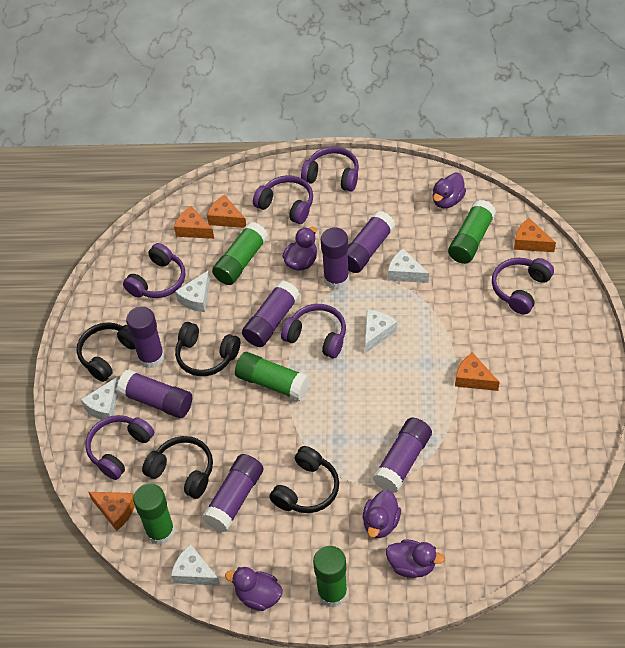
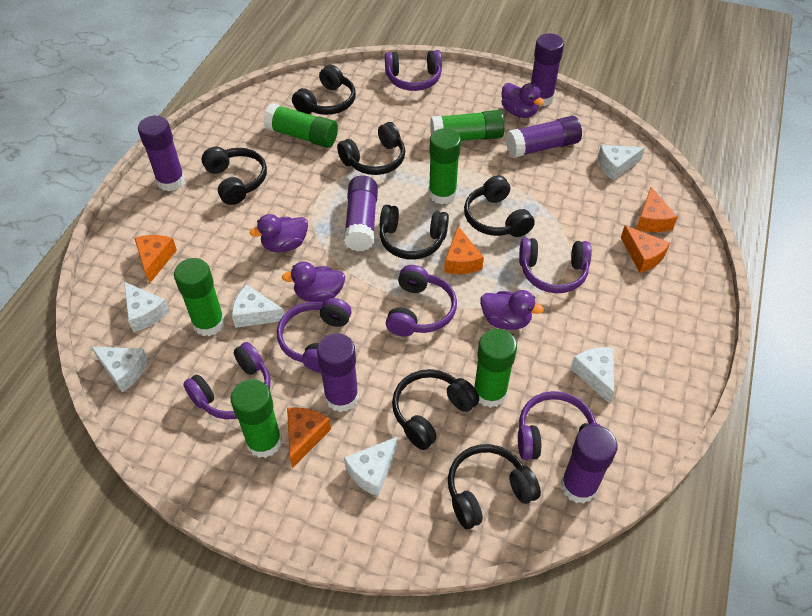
black headphones: [77,322,135,382] [142,436,213,499] [175,322,240,376] [269,446,339,513] = 4 -> [202,147,267,205] [292,65,356,115] [337,122,405,175] [380,205,449,260] [392,369,479,450] [448,444,541,529] [464,175,535,237] = 7
green glue stick: [133,483,175,545] [212,222,268,285] [235,352,310,401] [313,546,348,607] [448,200,496,264] = 5 -> [174,258,225,336] [230,379,282,458] [263,103,338,148] [429,128,461,204] [430,110,505,141] [474,329,517,408] = 6
purple duck: [225,567,283,611] [282,227,317,271] [363,490,401,538] [386,540,445,578] [433,173,466,208] = 5 -> [250,214,308,252] [282,262,345,302] [480,290,544,330] [501,83,544,118] = 4
purple glue stick: [117,369,192,418] [126,307,164,368] [202,454,264,532] [242,280,300,347] [321,227,349,290] [348,211,395,273] [373,417,432,493] = 7 -> [138,116,185,191] [317,333,359,412] [344,176,378,251] [506,116,582,158] [531,33,564,106] [561,425,618,504] = 6
white cheese: [81,377,119,420] [171,544,220,586] [175,271,210,312] [365,310,397,353] [388,248,429,283] = 5 -> [91,347,148,392] [124,282,169,332] [232,285,285,328] [344,437,398,497] [570,347,614,404] [598,145,645,180] = 6

